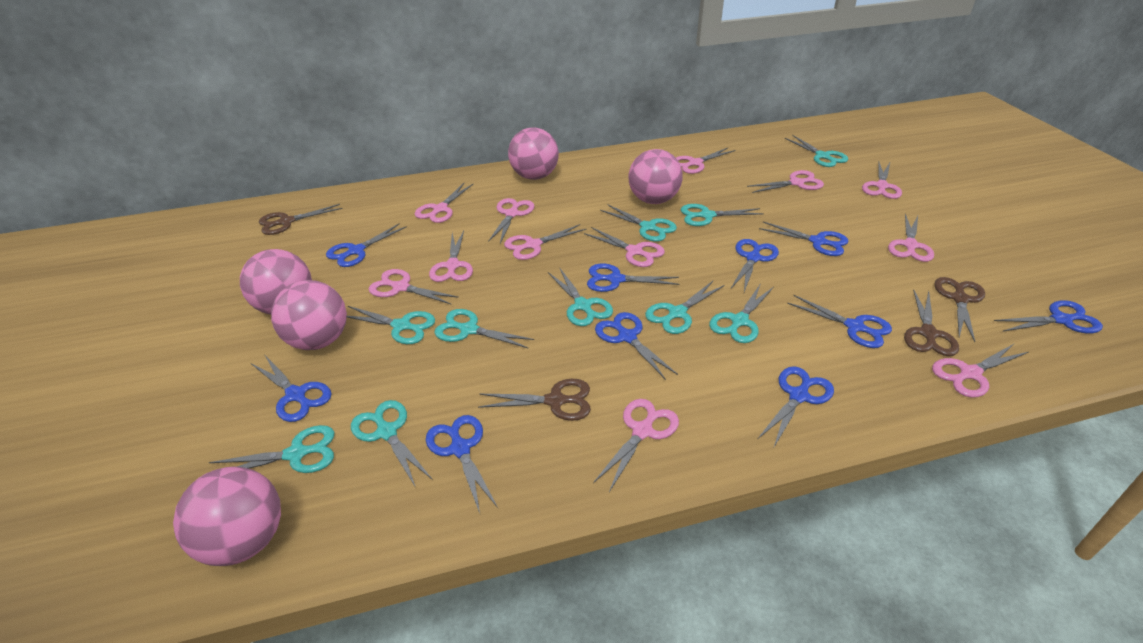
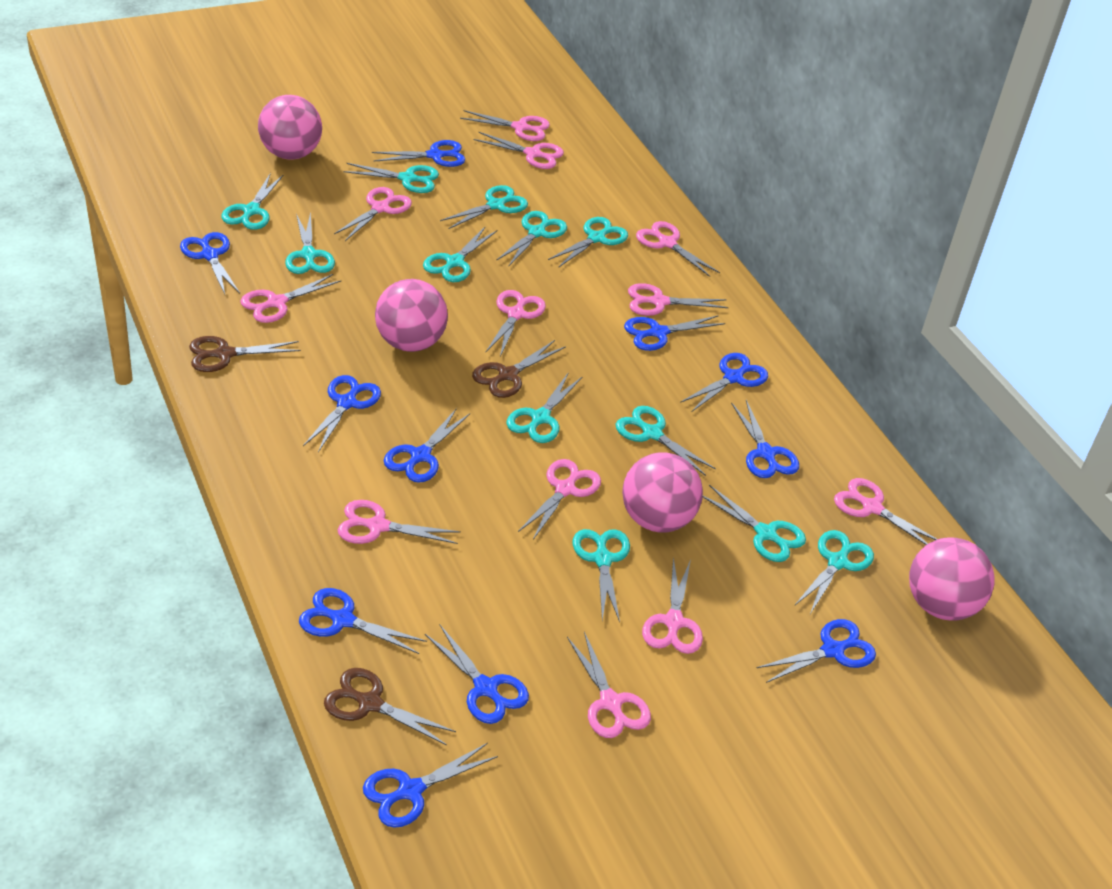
blue scissors: [252,354,332,422] [326,223,407,267] [426,415,498,513] [587,263,680,292] [595,312,678,380] [731,239,779,292] [758,366,834,449] [759,222,849,256] [787,295,892,348] [994,300,1103,333] = 10 -> [180,232,240,294] [299,588,427,654] [303,375,381,452] [363,743,498,828] [372,140,465,167] [384,408,470,483] [425,625,529,724] [624,315,725,351] [680,353,768,411] [731,400,799,478] [757,619,876,683] = 11
brown scissors: [259,204,343,235] [478,379,591,421] [904,289,959,356] [934,277,985,342] = 4 -> [189,336,301,372] [324,668,456,745] [472,340,566,398] = 3
pink ball: [173,466,281,566] [240,249,312,315] [271,280,347,350] [508,127,559,180] [629,149,683,204] = 5 -> [258,95,322,159] [375,279,448,352] [622,452,703,533] [909,537,994,621] = 4
turquoise scissors: [209,425,334,473] [347,306,435,344] [351,400,433,488] [434,309,534,349] [548,267,613,326] [600,204,677,242] [645,281,724,334] [680,204,764,226] [709,283,774,343] [785,135,848,167] = 10 -> [222,173,284,230] [285,212,335,274] [343,163,439,193] [423,226,497,282] [440,185,528,229] [496,211,567,267] [506,372,582,443] [548,217,628,268] [573,529,630,622] [616,406,716,476] [703,485,806,562] [794,530,874,614] = 12

